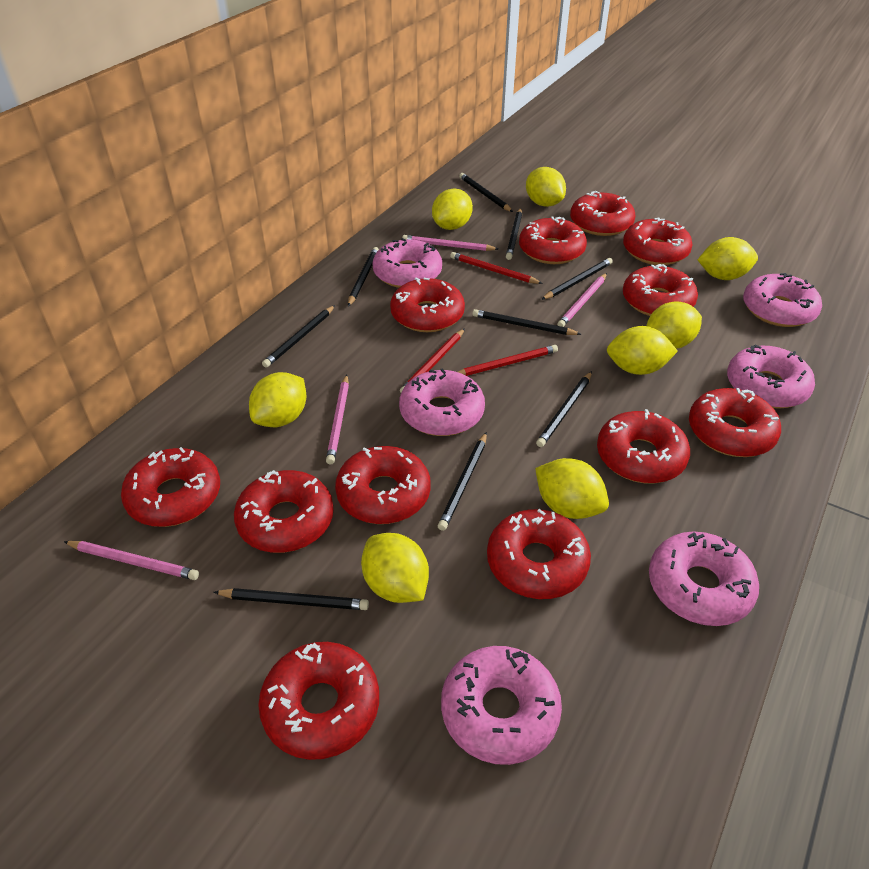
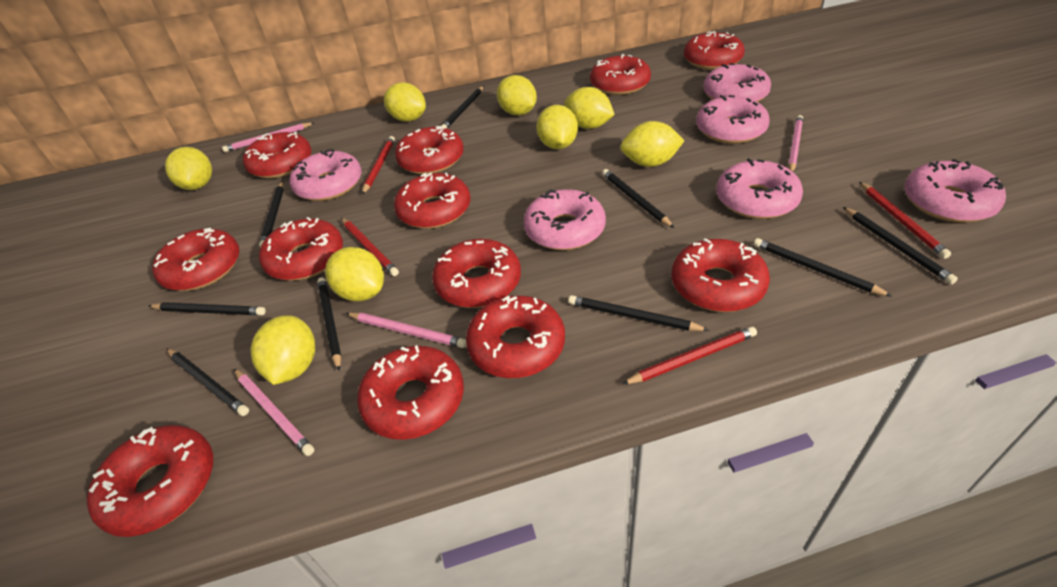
red pencil: [400,328,465,393] [450,252,543,284] [458,345,558,376] = 3 -> [341,218,399,276] [362,136,395,195] [623,327,757,384] [859,182,951,259] = 4

